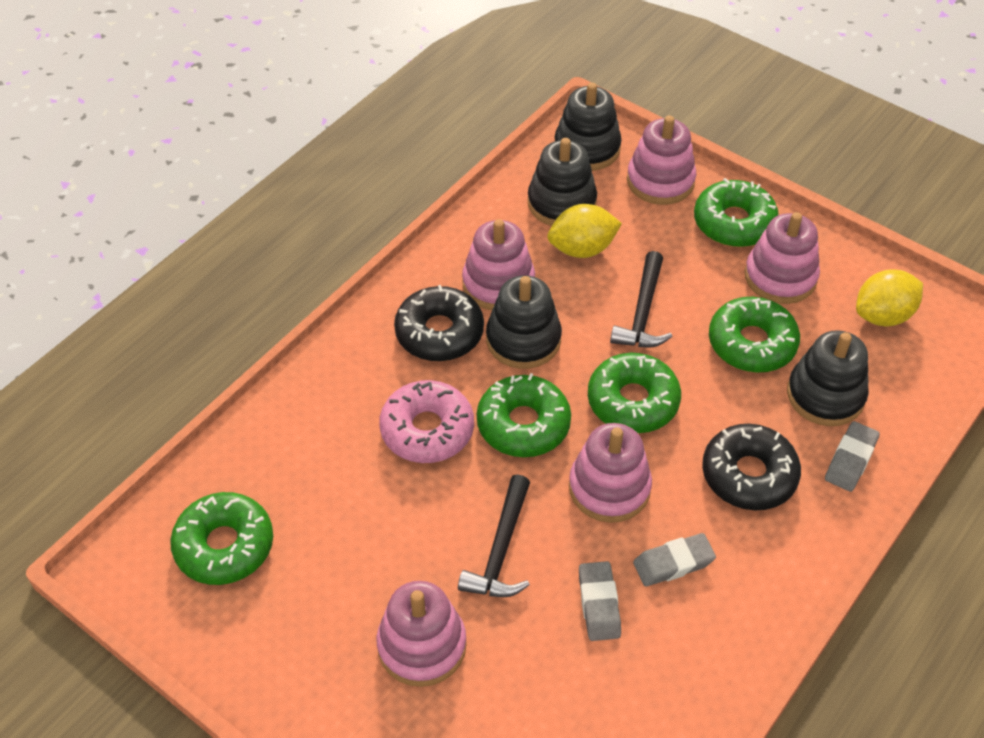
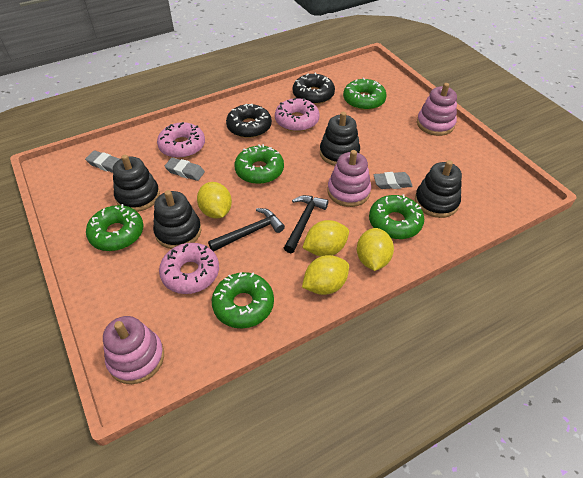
pink donut: [379,380,474,463] = 1 -> [157,122,205,158] [159,243,219,294] [275,98,320,132] = 3
pink stacking toy: [376,581,467,687] [462,219,535,310] [569,423,652,523] [627,115,696,205] [745,212,820,304] = 5 -> [103,316,164,384] [328,150,371,207] [417,83,457,136] = 3
yellow lemon: [547,204,622,258] [856,269,923,326] = 2 -> [197,182,232,218] [302,220,349,257] [302,255,349,295] [357,228,394,271] = 4

